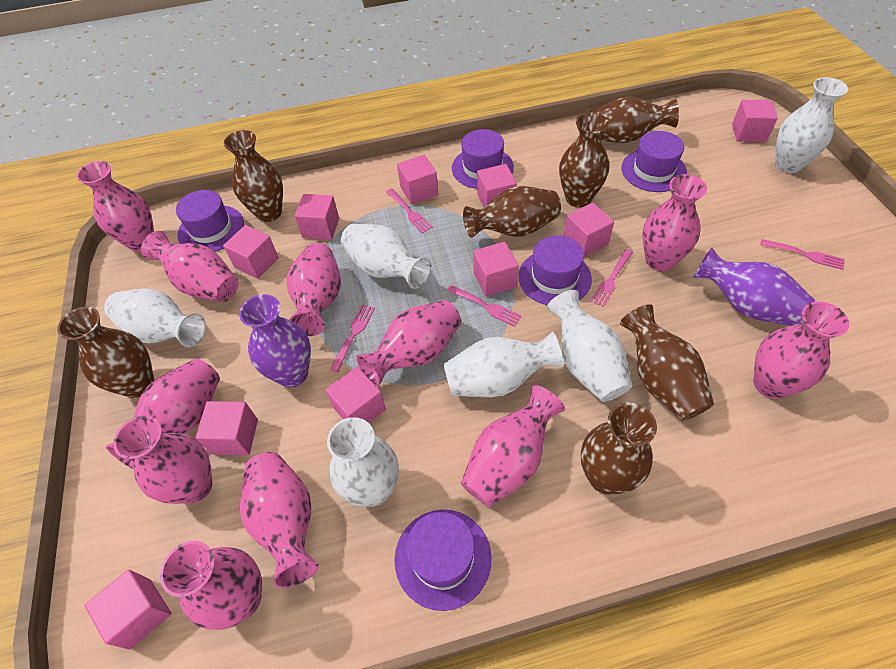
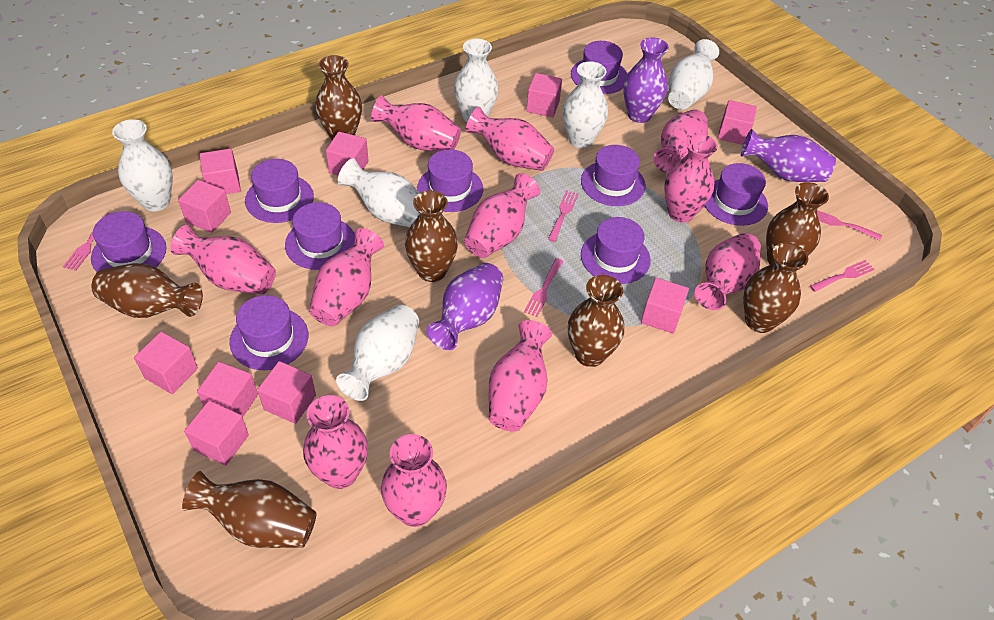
purple hat: [176,190,244,252] [394,510,491,611] [452,129,514,189] [518,235,592,305] [621,131,687,192] = 5 -> [91,211,166,272] [230,295,308,370] [245,159,314,223] [285,202,355,270] [417,149,483,212] [571,41,627,94] [581,145,646,206] [581,217,651,284] [705,163,768,226] = 9
purple vase: [239,294,311,387] [693,248,815,326] = 2 -> [427,263,503,350] [623,37,669,123] [741,129,836,182] = 3

